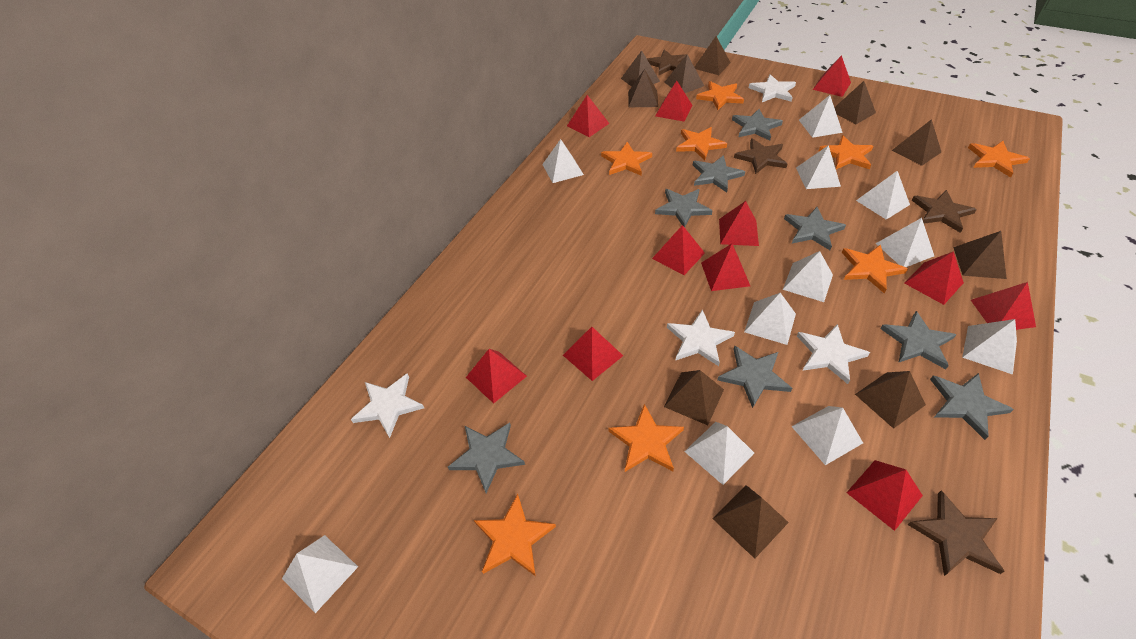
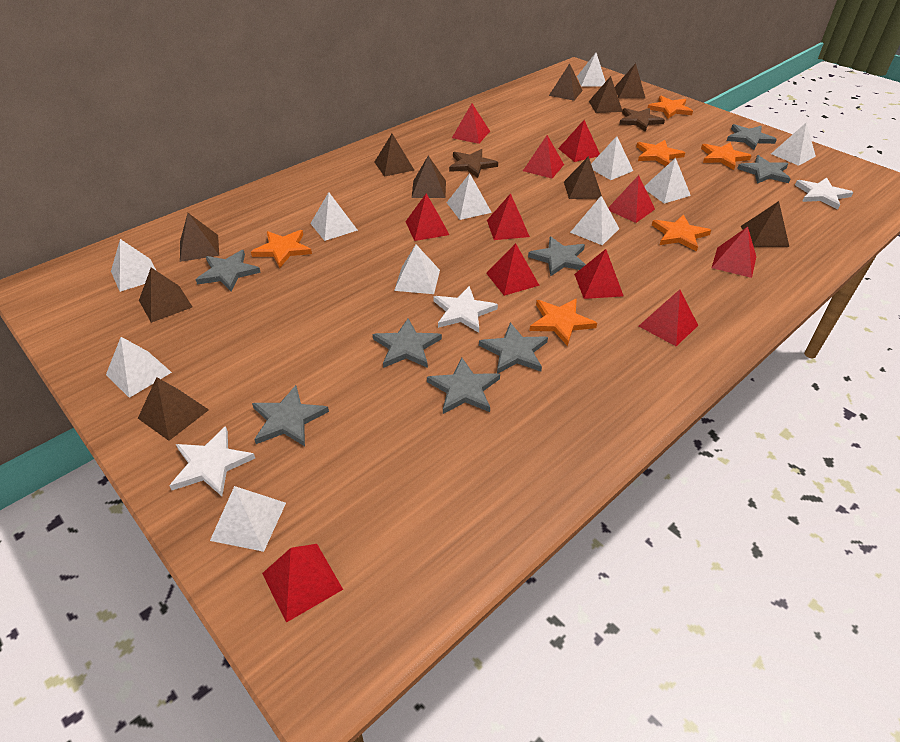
brown star: [647,50,687,76] [734,138,787,174] [907,490,1005,576] [912,190,977,233] = 4 -> [449,149,498,178] [619,108,665,132] = 2
orange star: [474,494,556,576] [601,142,652,176] [608,404,684,472] [676,127,727,161] [696,81,744,110] [819,135,873,169] [842,245,908,293] [968,141,1030,178] = 8 -> [251,230,312,268] [529,298,597,346] [636,140,685,166] [647,96,693,118] [652,214,711,252] [701,142,752,170] = 6
white star: [351,373,424,438] [667,309,735,366] [749,74,796,102] [797,324,870,384] = 4 -> [169,426,255,496] [433,286,498,333] [795,177,853,210] = 3

